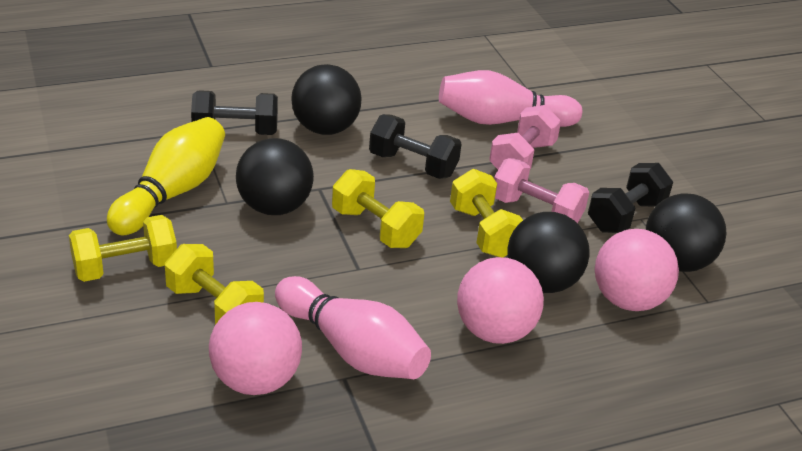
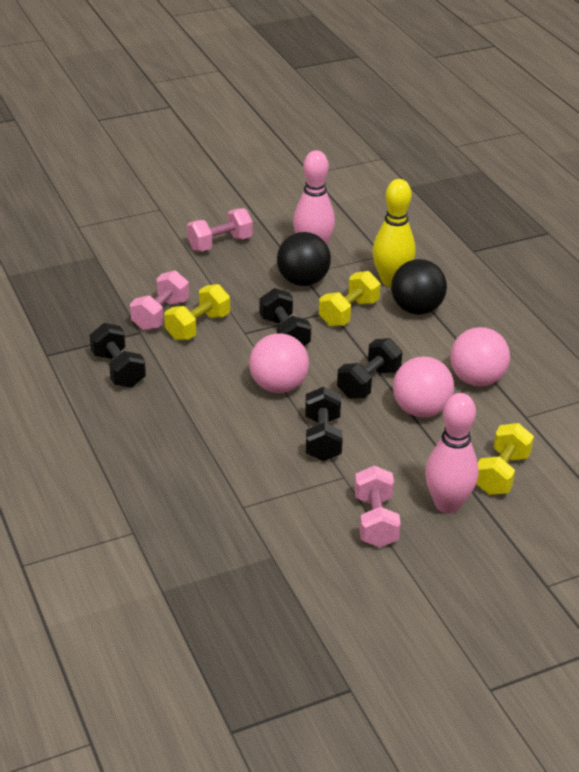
black ball: [236,138,314,215] [291,64,362,135] [508,212,590,293] [646,193,726,272] = 4 -> [277,232,331,286] [391,259,447,315] = 2
black dumbbell: [191,90,278,135] [369,114,462,179] [588,163,673,233] = 3 -> [89,323,146,388] [260,288,311,346] [305,387,343,461] [337,338,402,399] = 4
pink dumbbell: [489,105,561,169] [494,158,589,223] = 2 -> [130,271,189,330] [187,208,253,251] [354,465,401,547] = 3
yellow dumbbell: [69,215,177,282] [165,244,264,325] [332,169,424,248] [450,169,523,257] = 4 -> [164,284,230,341] [319,271,381,327] [476,423,534,495] = 3

